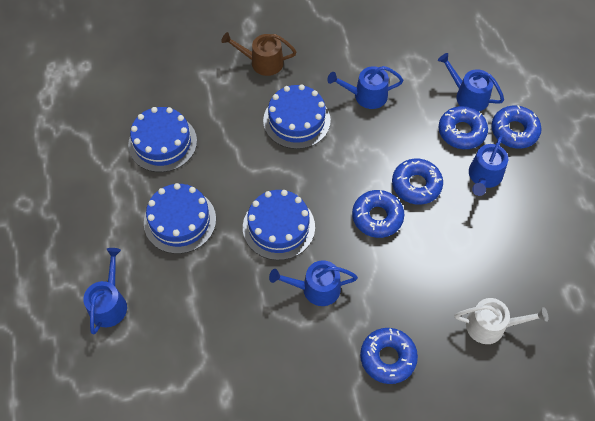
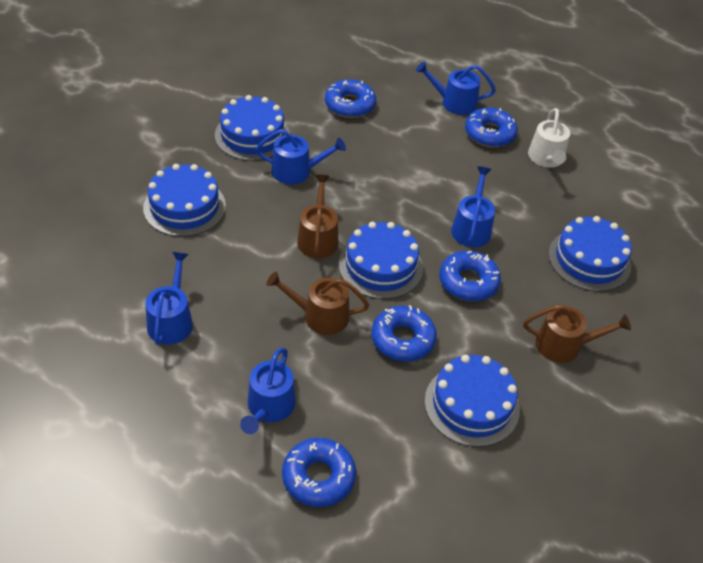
blue cake: [128,107,197,172] [144,183,216,254] [243,190,315,260] [263,84,331,149] = 4 -> [143,164,226,237] [215,95,290,161] [339,222,423,299] [425,355,520,447] [548,216,632,292] = 5
brown watering can: [221,32,297,76] = 1 -> [266,272,369,335] [297,175,339,258] [523,304,631,363] = 3

